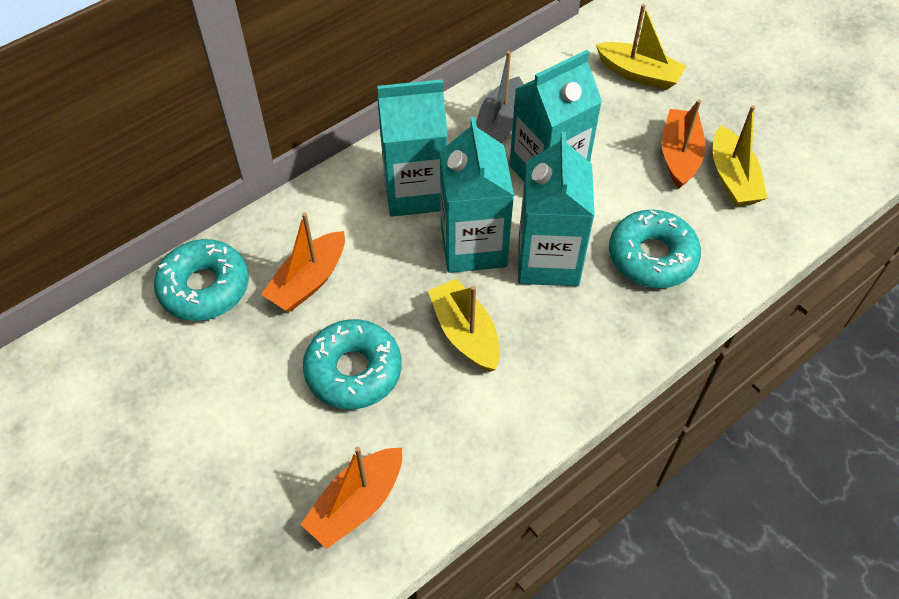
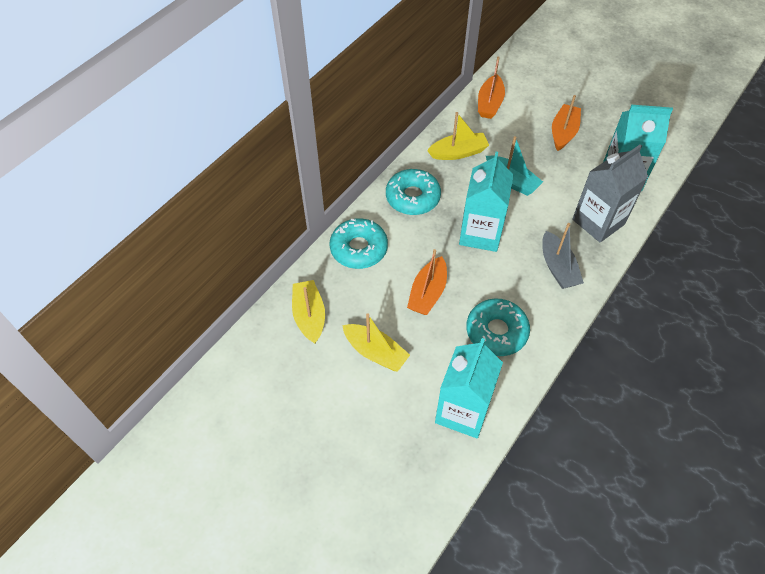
grey carton: none = 0 -> [572,144,648,243] = 1
turquoise boat: none = 0 -> [486,136,543,196] = 1
turquoise carton: [377,79,448,217] [440,117,514,273] [510,50,602,181] [518,132,594,286] = 4 -> [435,338,503,438] [459,152,514,252] [603,105,673,191] = 3

